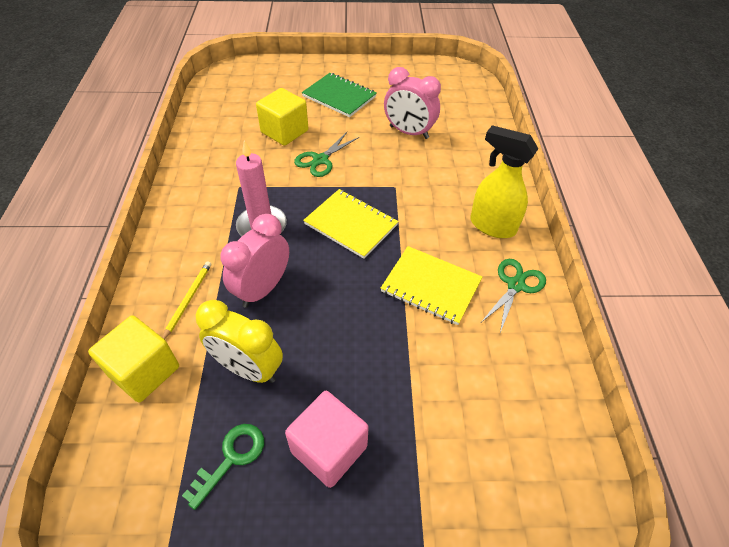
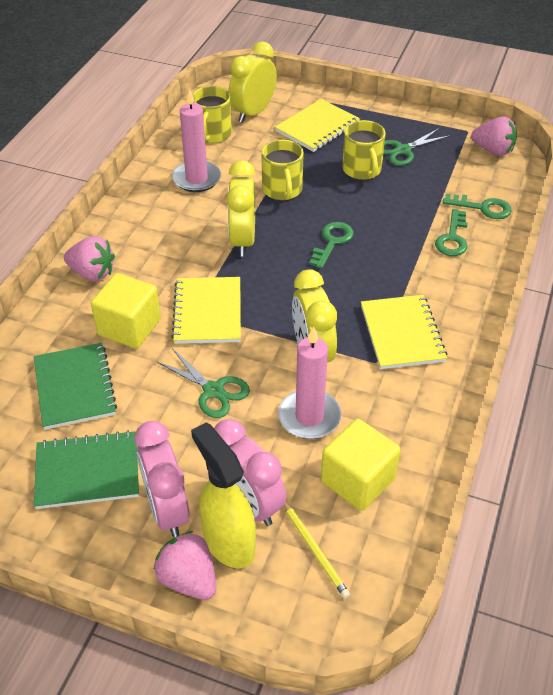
green key: [182,424,264,510] = 1 -> [309,222,354,269] [435,209,468,256] [442,194,512,219] = 3
green notebook: [302,73,377,117] = 1 -> [34,343,117,430] [34,430,139,509] = 2
pink candle: [236,140,287,236] = 1 -> [172,88,221,192] [278,326,341,439] = 2
pink cube: [285,391,369,488] = 1 -> none = 0
pink strawberry: none = 0 -> [64,236,115,281] [153,531,216,600] [471,116,517,156] = 3
yellow clock: [196,300,283,383] = 1 -> [227,160,255,257] [228,41,277,123] [292,269,337,362] = 3
yellow mug: none = 0 -> [192,86,232,143] [261,140,304,200] [342,120,385,180] = 3
yellow notebook: [303,189,399,259] [381,246,482,325] = 2 -> [171,277,241,344] [275,99,360,152] [361,295,447,369] = 3

